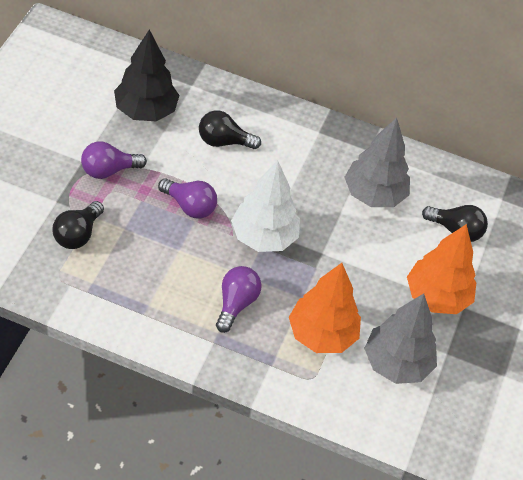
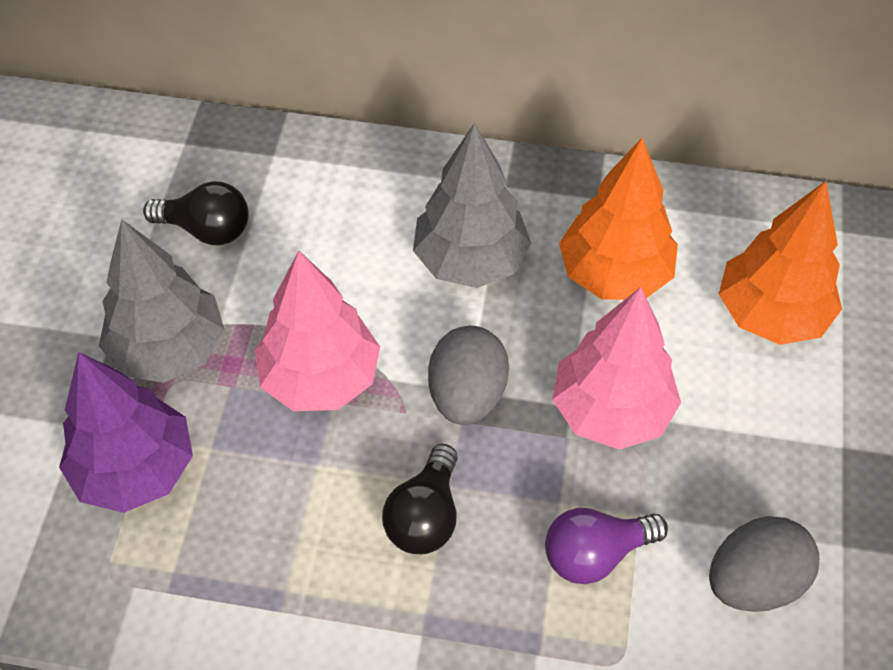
black light bulb: [53,201,104,249] [199,110,261,149] [422,205,488,242] = 3 -> [143,181,249,245] [382,444,458,554] = 2
black tree: [114,29,180,121] = 1 -> none = 0
grey egg: none = 0 -> [428,326,509,425] [709,516,819,612] = 2
pink tree: none = 0 -> [255,251,380,411] [552,287,681,450] = 2
purple light bulb: [81,141,147,179] [158,178,217,219] [216,266,262,333] = 3 -> [545,508,668,584] = 1
purple tree: none = 0 -> [59,352,193,513] = 1
white tree: [231,161,300,252] = 1 -> none = 0

